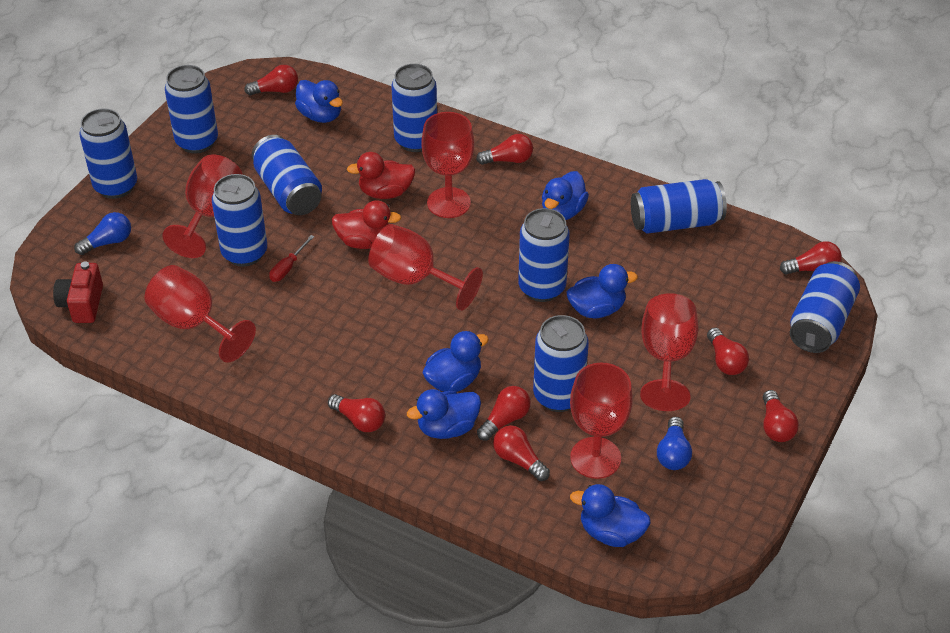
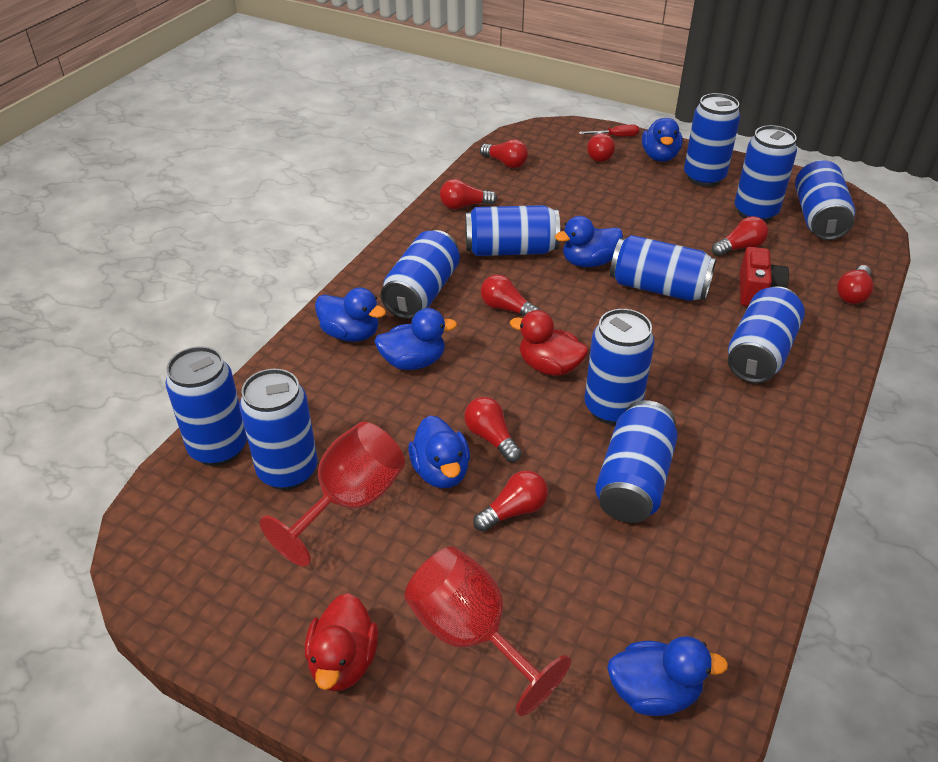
blue can: [79,108,137,199] [165,65,218,154] [212,174,267,267] [252,135,322,215] [391,64,437,152] [518,208,570,302] [533,315,589,412] [631,179,727,234] [790,261,860,353] = 9 -> [165,346,247,466] [239,369,318,490] [380,230,460,319] [465,205,560,256] [585,309,655,425] [595,400,678,523] [610,235,716,301] [684,93,740,187] [728,286,805,383] [735,125,797,222] [795,160,856,240] = 11
blue light bulb: [74,212,131,255] [657,417,692,470] = 2 -> none = 0
red goblet: [144,265,256,363] [162,155,243,258] [368,224,483,311] [421,112,474,218] [570,362,633,479] [640,293,699,411] = 6 -> [260,422,405,567] [405,546,571,716] = 2

